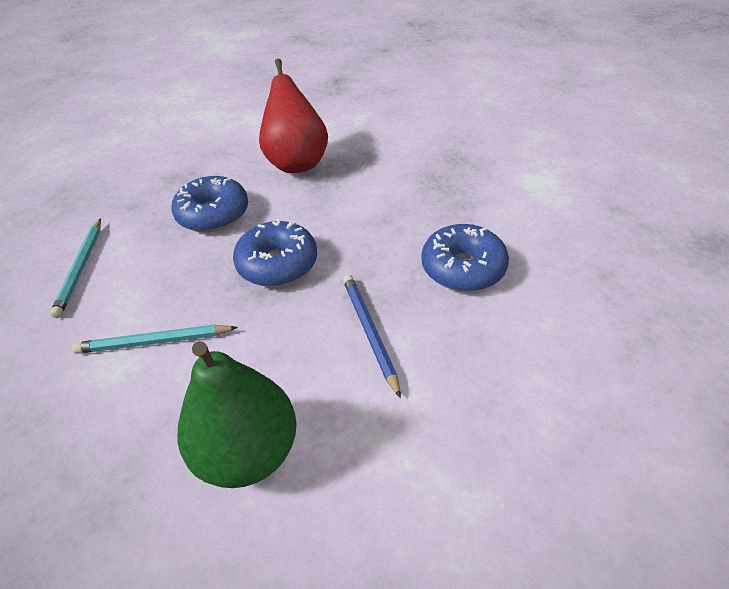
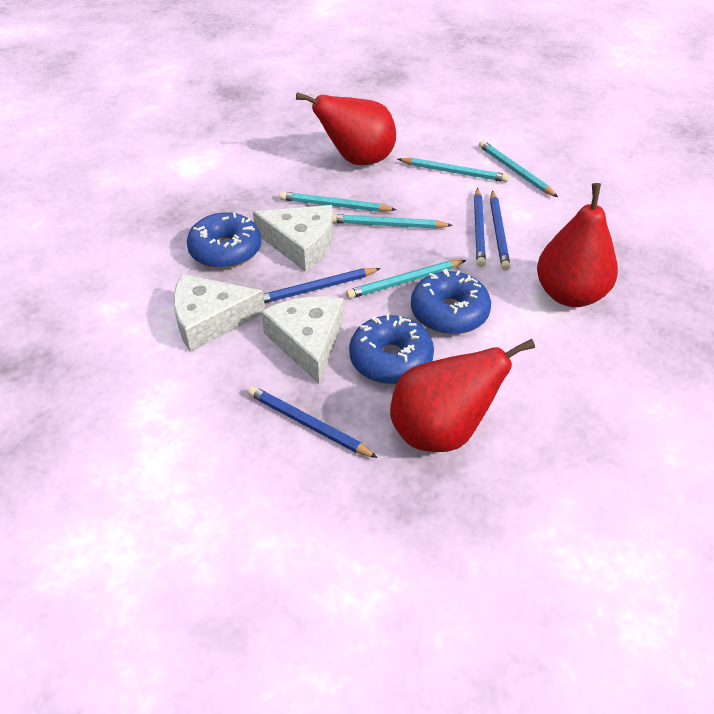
blue pencil: [343,275,401,398] = 1 -> [247,386,378,458] [263,268,381,303] [474,188,486,267] [490,190,511,271] = 4
green pear: [178,341,297,488] = 1 -> none = 0
red pear: [259,59,328,173] = 1 -> [296,92,396,165] [390,339,535,452] [537,183,618,307] = 3
turquoise pencil: [50,218,101,318] [72,325,238,354] = 2 -> [279,192,396,212] [332,214,453,229] [346,260,466,299] [398,158,509,182] [479,140,558,197] = 5
white cheese: none = 0 -> [173,274,265,352] [253,205,333,272] [261,296,344,384] = 3

